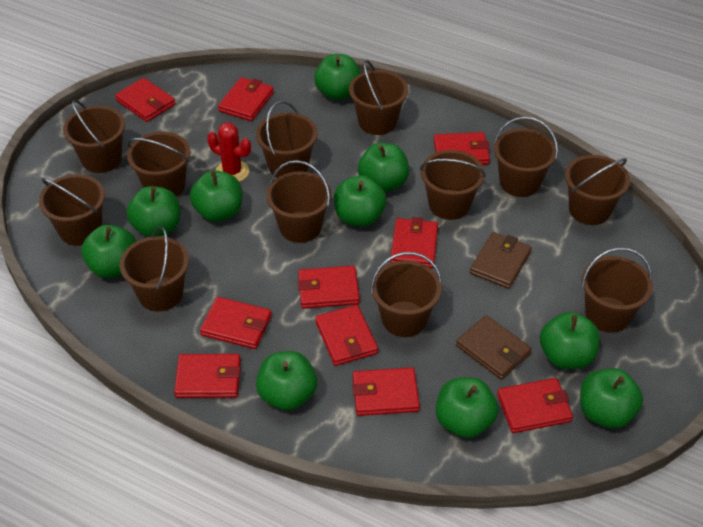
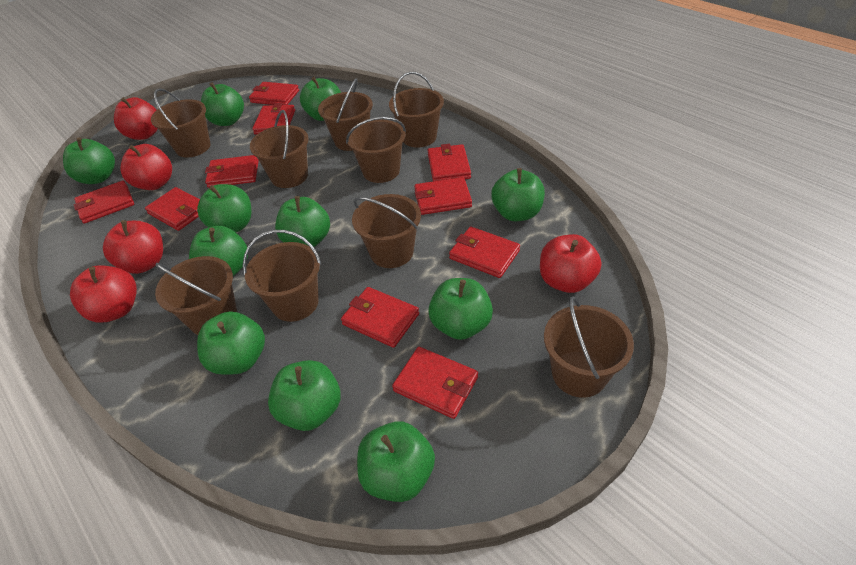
brown bucket: [38,174,105,246] [63,100,125,173] [120,226,189,312] [127,132,191,197] [256,101,318,178] [266,160,331,243] [349,60,408,135] [371,252,442,337] [420,150,486,220] [494,117,558,197] [565,155,630,225] [581,247,653,333] = 12 -> [151,88,211,158] [155,256,237,335] [243,230,321,322] [250,110,308,188] [318,78,373,151] [346,117,406,183] [352,194,421,268] [389,72,444,148] [544,296,634,398] = 9
brown wallet: [456,315,532,380] [470,232,532,289] = 2 -> none = 0
green apple: [81,225,136,278] [126,186,181,237] [190,170,242,222] [256,351,317,411] [314,54,361,100] [334,175,387,227] [358,143,409,192] [436,377,498,438] [540,312,600,369] [580,368,643,429] = 10 -> [63,137,115,184] [189,226,248,276] [197,184,251,232] [197,311,265,375] [201,82,244,126] [268,360,341,431] [275,196,330,247] [300,77,341,121] [357,421,435,502] [428,278,493,340] [491,168,545,221] = 11
red apple: none = 0 -> [70,265,137,323] [103,220,163,274] [114,97,158,140] [120,144,172,190] [540,234,602,293] = 5
red cactus: [207,122,251,182] = 1 -> none = 0

